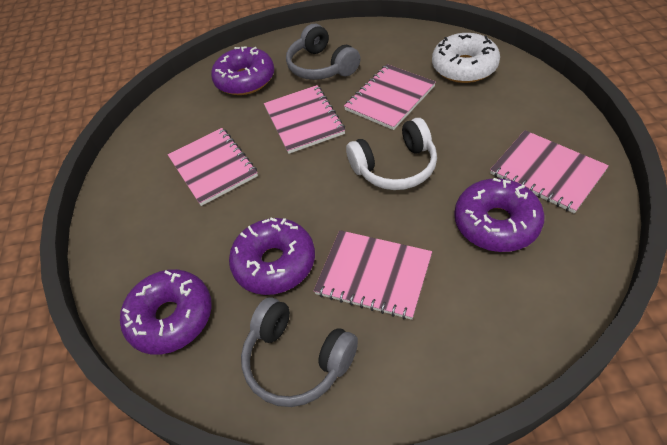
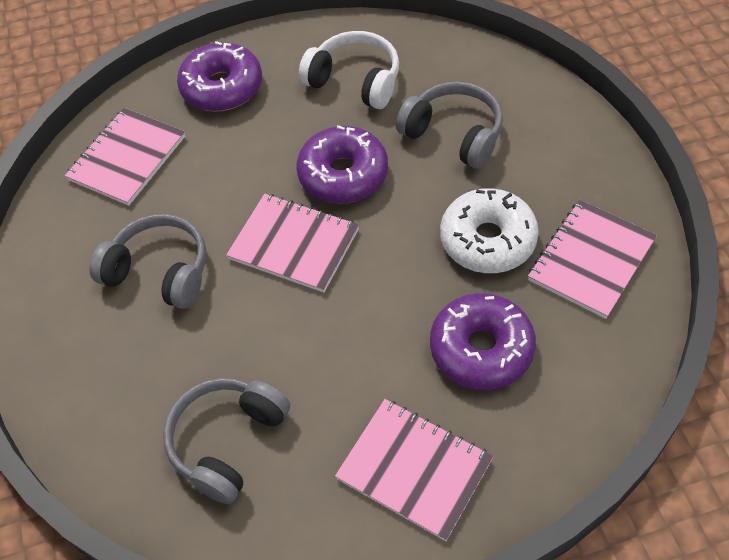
grey headphones: [241,297,358,407] [286,24,360,80] = 2 -> [89,214,206,309] [163,378,290,504] [396,82,503,169] = 3
pink notebook: [168,128,258,206] [264,85,345,154] [314,230,432,320] [344,64,436,130] [490,130,609,214] = 5 -> [65,108,185,206] [226,194,359,292] [335,399,494,541] [528,200,657,319] = 4
purple donut: [120,269,212,355] [211,46,274,95] [229,218,315,295] [454,178,545,252] = 4 -> [177,41,262,112] [297,125,388,204] [430,293,536,390] = 3

